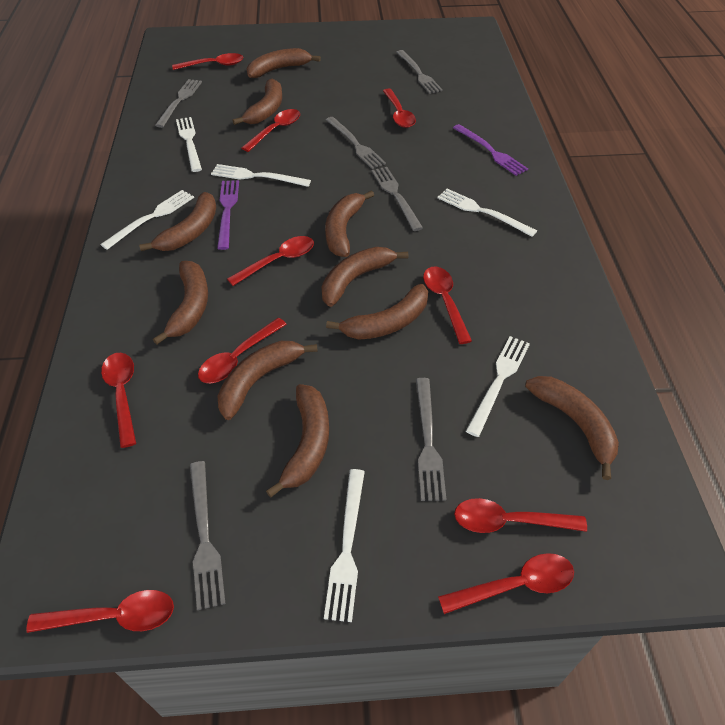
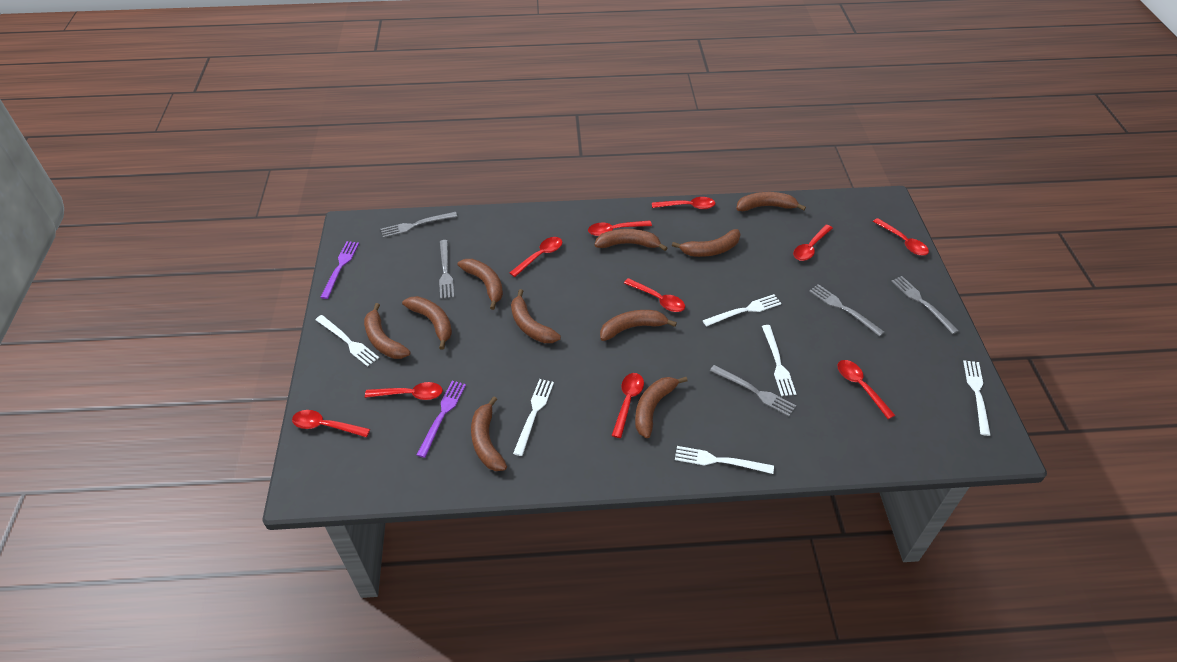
grey fork: [155,79,202,128] [190,461,226,610] [326,117,386,169] [372,167,423,231] [396,50,443,94] [416,378,447,501] = 6 -> [380,212,457,238] [439,240,454,299] [710,365,796,417] [809,284,884,336] [891,276,959,334] = 5

